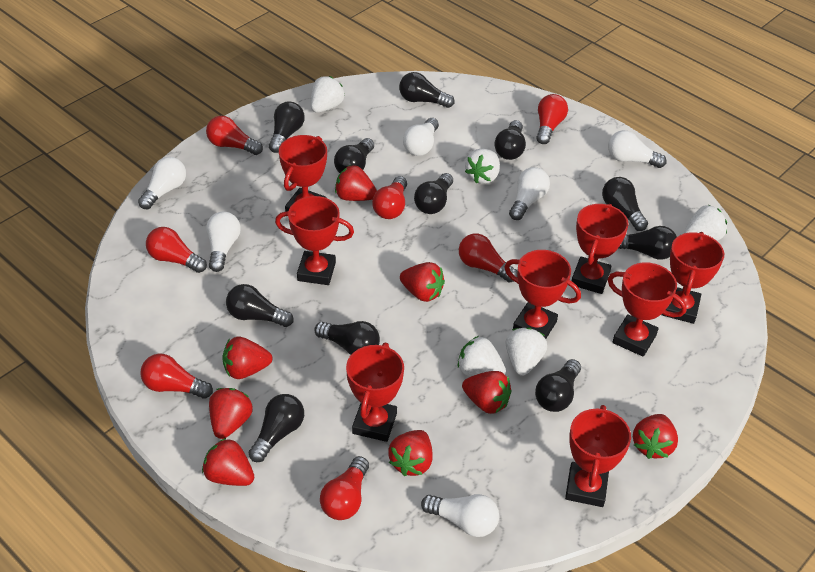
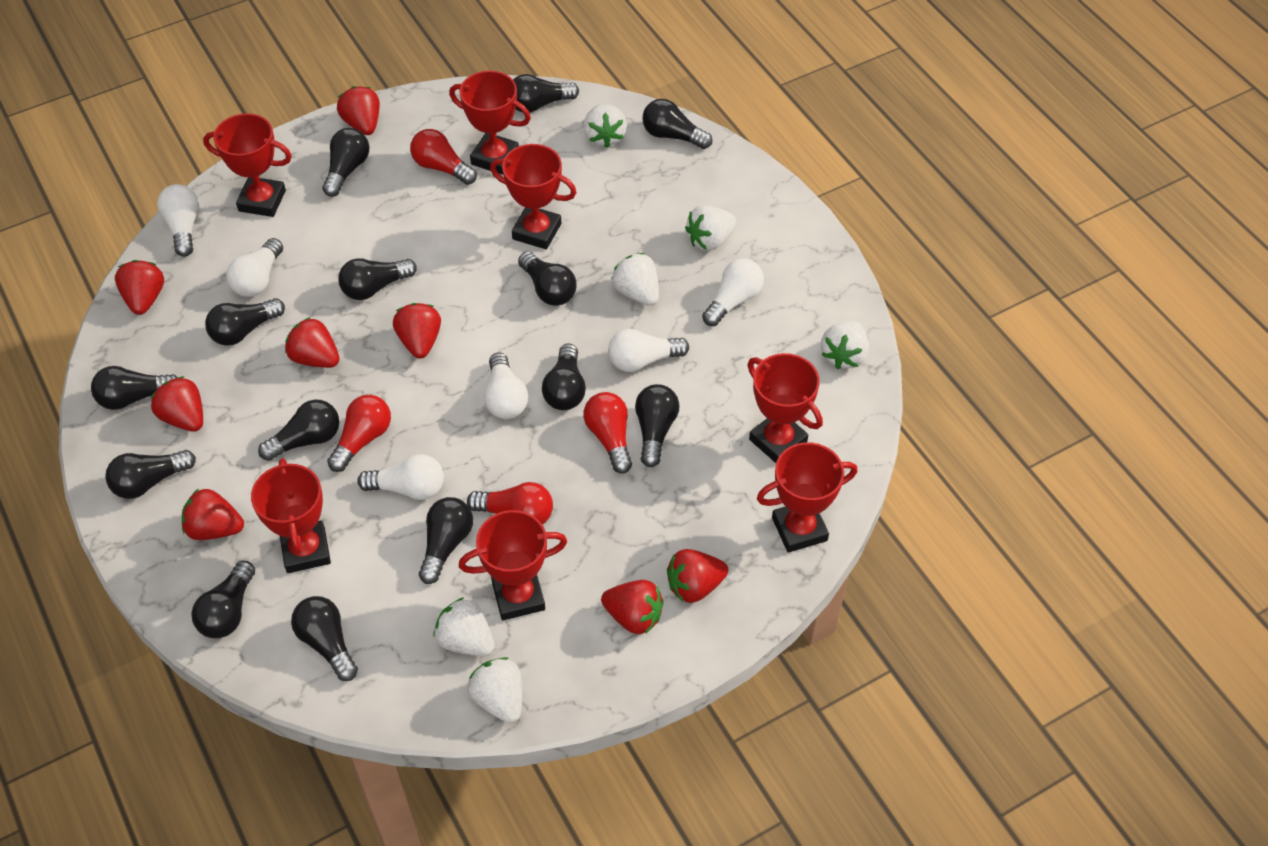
black light bulb: [226,284,294,327] [249,394,304,462] [269,101,305,153] [314,321,380,355] [334,138,374,173] [399,72,455,108] [414,173,453,214] [495,120,526,160] [535,359,581,412] [602,177,648,231] [619,226,677,260] = 11 -> [91,366,178,410] [105,450,196,499] [191,560,255,638] [205,298,285,346] [258,399,339,461] [291,596,358,681] [322,128,369,197] [338,258,417,300] [419,497,473,584] [513,74,579,113] [518,252,576,306] [542,343,586,410] [635,384,680,467] [642,99,712,149] = 14
red light bulb: [141,353,213,399] [146,227,207,273] [206,116,263,155] [320,456,369,520] [372,176,407,219] [459,234,518,283] [536,94,568,144] = 7 -> [327,395,391,472] [410,129,477,185] [467,482,553,524] [583,392,632,474] = 4
red trophy: [275,196,354,285] [279,135,327,212] [346,343,404,442] [504,250,581,339] [565,405,631,507] [572,204,628,294] [608,263,687,357] [661,232,724,324] = 8 -> [203,113,292,217] [251,458,331,573] [449,71,531,175] [459,510,567,620] [490,144,577,249] [747,353,823,463] [757,442,857,553] = 7
white strawberry: [311,76,345,113] [458,336,506,377] [465,149,500,184] [505,327,547,376] [684,205,727,241] = 5 -> [434,597,495,656] [467,657,522,723] [583,103,627,148] [611,253,659,305] [685,205,736,251] [821,321,869,369] = 6

